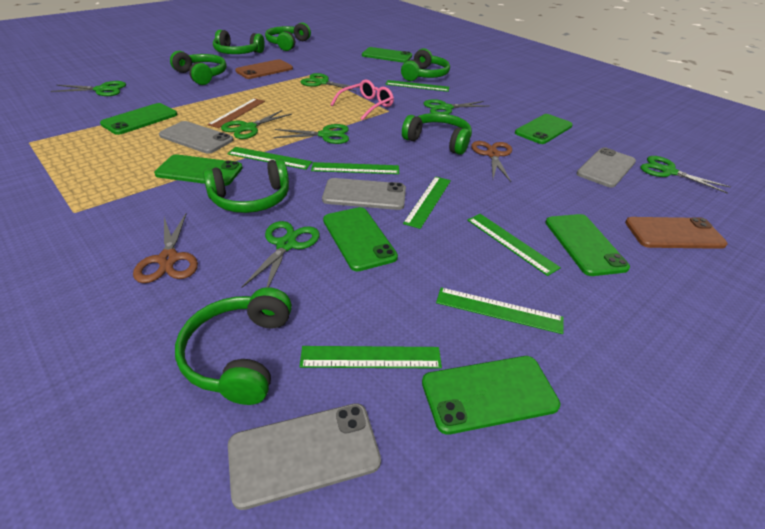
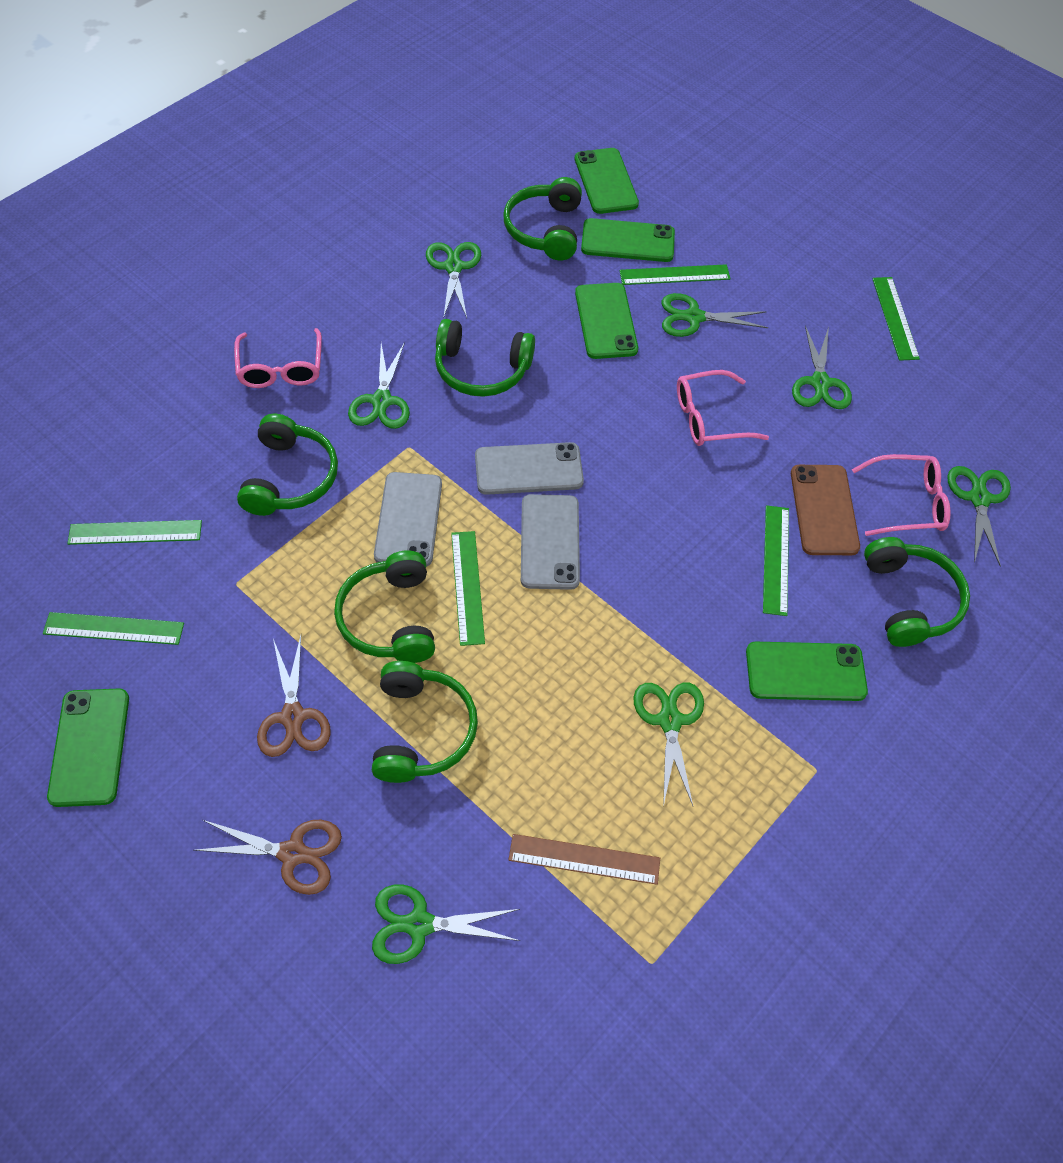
brown phone: [235,59,293,79] [625,217,727,249] = 2 -> [791,465,860,555] = 1
green headphones: [170,51,227,85] [175,287,292,405] [203,159,289,213] [213,30,265,54] [265,22,311,51] [401,48,450,81] [402,113,472,155] = 7 -> [237,414,338,516] [334,550,435,663] [372,661,478,783] [435,319,535,397] [503,177,582,260] [864,537,970,647] = 6
green phone: [100,103,177,135] [154,154,243,186] [323,207,398,272] [362,47,412,63] [422,356,561,435] [515,114,573,144] [545,214,630,276] = 7 -> [47,688,129,807] [575,148,639,214] [575,283,638,359] [581,218,675,262] [746,642,868,701] = 5
green ruler: [227,147,312,170] [299,346,442,369] [311,162,399,174] [386,80,449,92] [403,176,451,229] [436,287,564,334] [467,214,561,276] = 7 -> [43,612,184,645] [67,520,202,545] [451,531,485,646] [620,264,730,285] [763,505,789,616] [872,277,920,361] = 6
grey phone: [159,121,233,154] [228,403,381,510] [322,178,406,210] [576,147,636,188] = 4 -> [374,472,442,567] [475,442,584,495] [521,494,580,590] = 3
pink glasses: [330,79,394,120] = 1 -> [234,328,322,388] [677,370,769,446] [852,454,951,536] = 3

